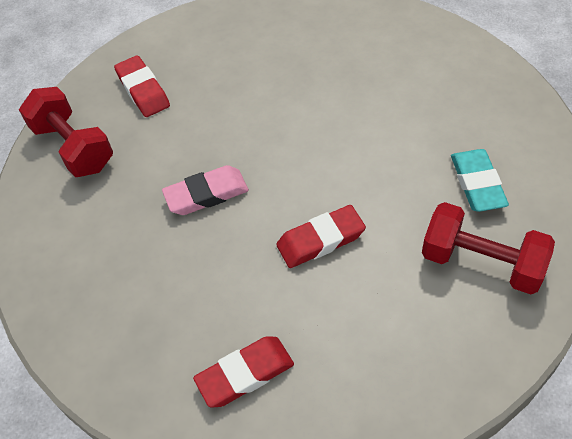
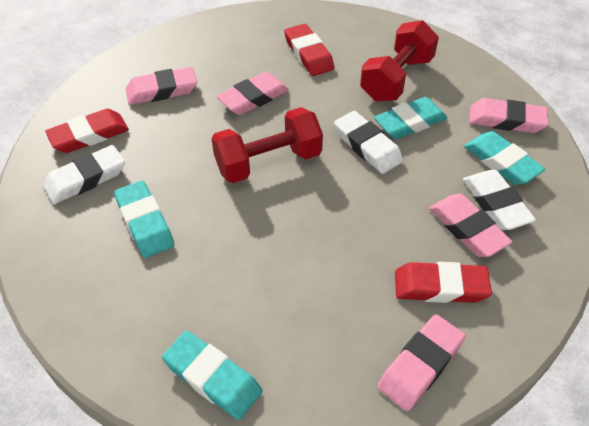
pink eraser: [162,165,249,215] = 1 -> [126,67,197,105] [217,72,289,115] [377,314,466,411] [429,194,512,257] [469,98,548,133] = 5
turquoise eraser: [451,149,509,212] = 1 -> [114,181,174,258] [162,331,262,420] [374,97,447,139] [464,131,545,185] = 4
white eraser: none = 0 -> [43,145,125,204] [334,111,403,174] [463,170,536,230] = 3

